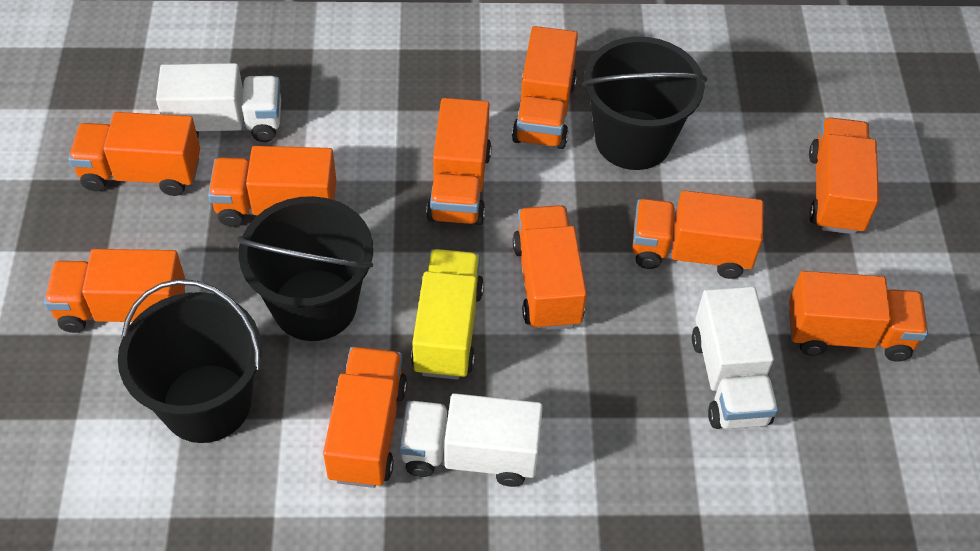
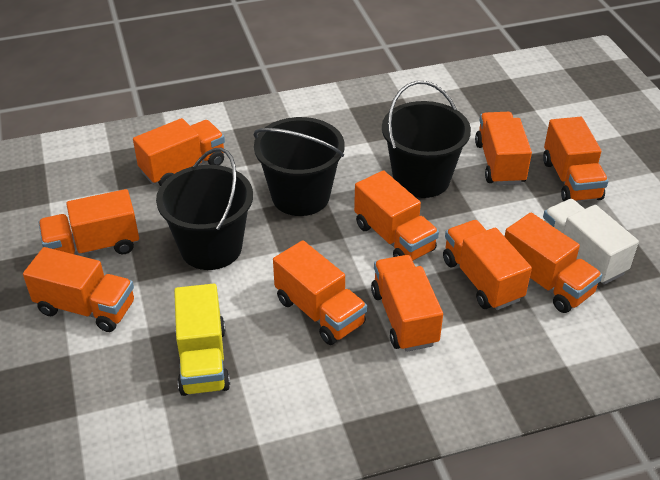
white truck: [156,63,281,142] [399,393,543,487] [692,286,778,429] = 3 -> [543,199,639,285] = 1

